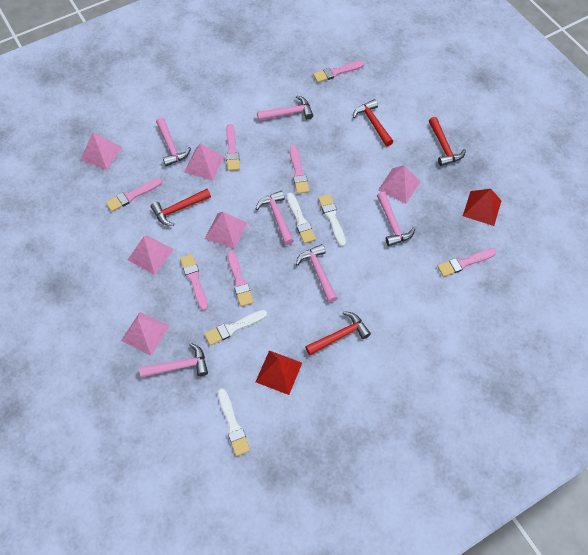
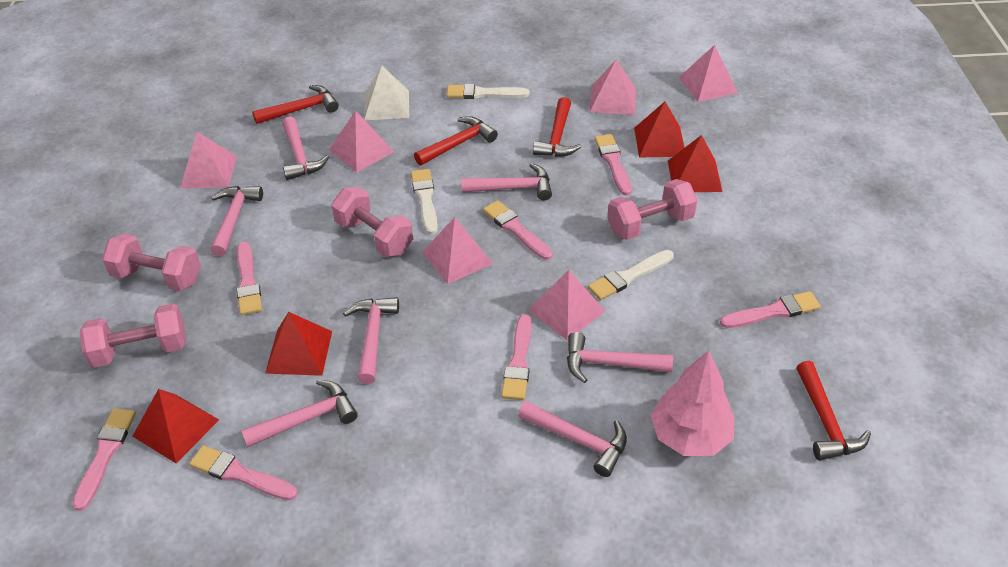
pink dumbbell: none = 0 -> [79,304,186,368] [102,234,201,291] [332,187,413,257] [607,179,698,240] = 4
pink hammer: [139,343,208,378] [156,118,191,166] [256,191,294,245] [257,96,313,121] [296,244,337,303] [377,191,415,246] = 6 -> [210,186,263,256] [241,380,358,447] [283,116,329,180] [343,297,399,384] [461,163,552,200] [518,401,627,477] [567,332,673,383] = 7
pink tree: none = 0 -> [650,351,735,456] = 1
red pyramid: [256,350,302,395] [463,189,501,226] = 2 -> [132,389,219,463] [265,312,332,376] [634,102,685,158] [668,135,723,192] = 4
white brush: [205,310,267,345] [218,388,250,456] [287,193,316,244] [318,194,346,246] = 4 -> [411,169,438,235] [447,84,529,99] [588,250,674,300] = 3
white pyramid: none = 0 -> [364,66,409,120] = 1

